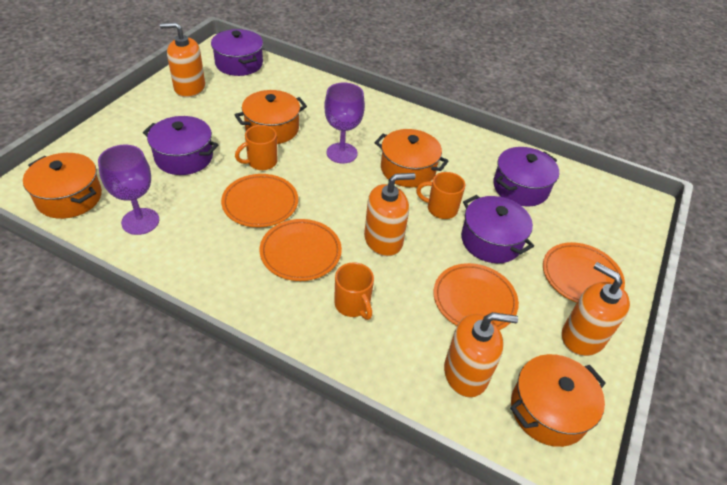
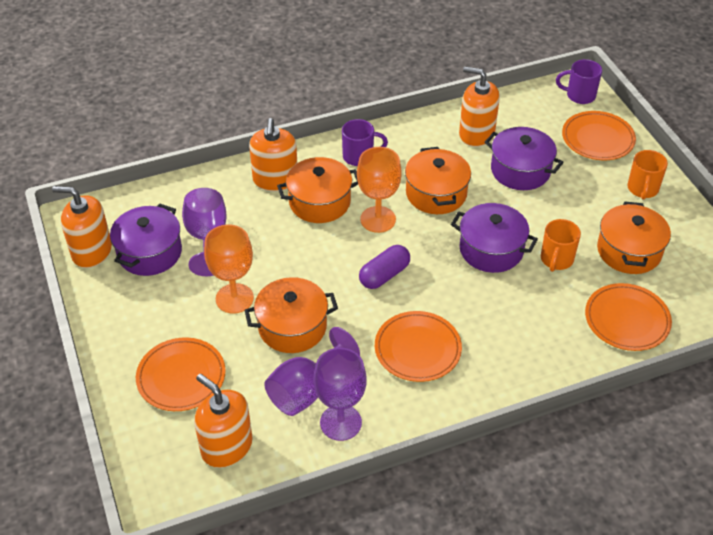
orange goblet: none = 0 -> [204,224,254,314] [357,147,402,233] = 2
orange mug: [235,125,277,170] [334,262,374,320] [416,172,465,219] = 3 -> [541,219,581,272] [627,150,668,200] = 2
purple capsule: none = 0 -> [359,245,410,289] = 1
purple goblet: [98,145,159,235] [324,83,365,164] = 2 -> [182,188,227,276] [264,327,360,416] [313,348,367,441] = 3
purple mug: none = 0 -> [342,119,388,166] [556,59,602,104] = 2
purple pot: [143,116,218,175] [211,29,263,76] [461,195,534,263] [493,147,559,207] = 4 -> [110,204,182,276] [451,203,538,273] [484,127,564,190] = 3

